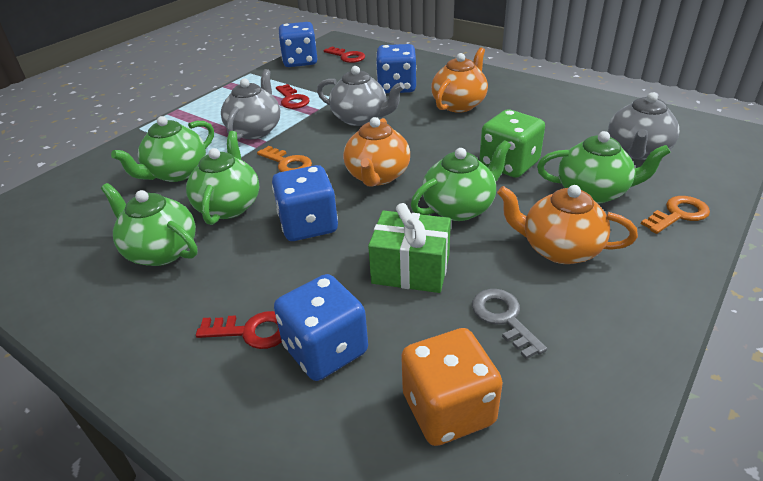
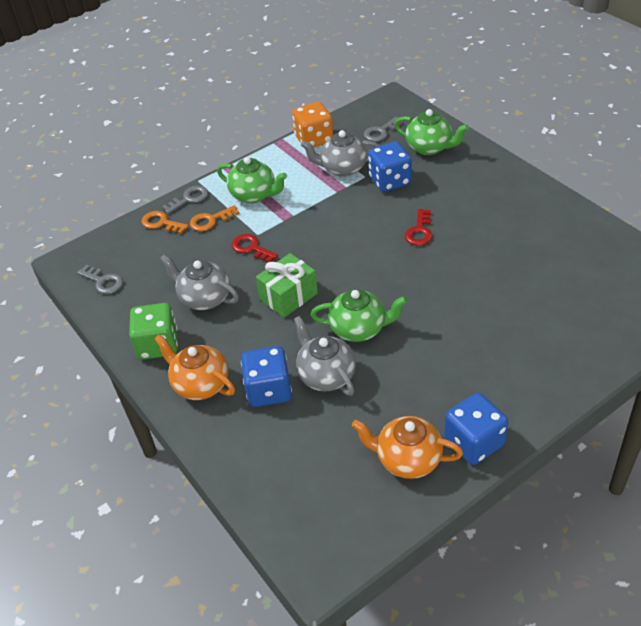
blue dice: [272,165,338,241] [274,274,368,381] [278,22,317,67] [376,44,416,93] = 4 -> [241,346,292,407] [368,142,412,192] [444,393,508,465] = 3
green teapot: [101,183,198,266] [111,116,214,182] [186,131,259,225] [411,140,511,221] [537,131,670,204] = 5 -> [217,157,287,203] [311,289,408,342] [394,109,469,155] = 3
grey key: [472,289,547,359] = 1 -> [77,264,123,294] [162,186,208,214] [364,117,404,142] = 3
orange teapot: [343,117,410,187] [431,47,488,113] [497,185,638,264] = 3 -> [154,334,235,400] [352,416,463,479] = 2
red key: [196,311,282,349] [276,84,310,109] [324,46,365,63] = 3 -> [232,234,278,263] [405,209,432,246] = 2

